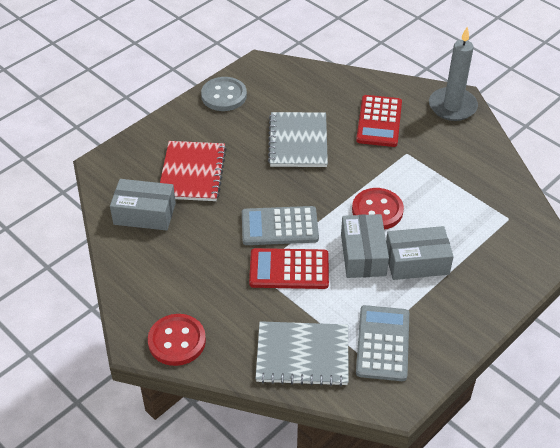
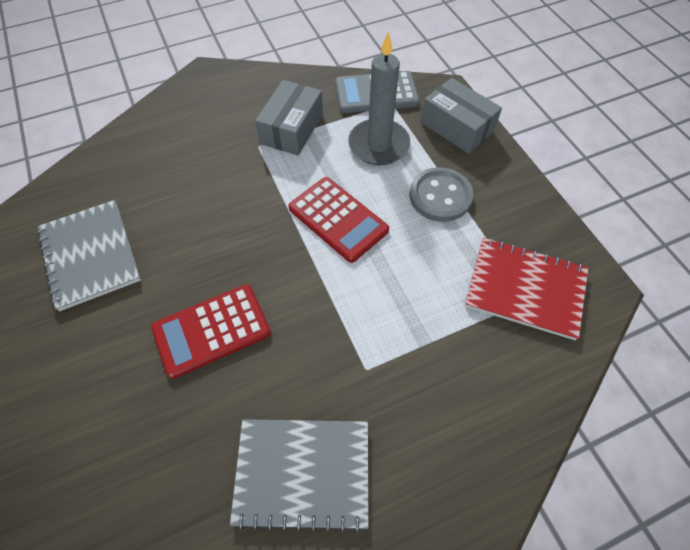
grey box: [110,179,176,231] [341,214,389,278] [386,226,454,280] = 3 -> [255,80,323,156] [421,78,502,153] = 2
grey calculator: [242,206,319,245] [356,305,409,381] = 2 -> [335,71,419,113] = 1
red button: [148,314,206,366] [352,188,404,230] = 2 -> none = 0

